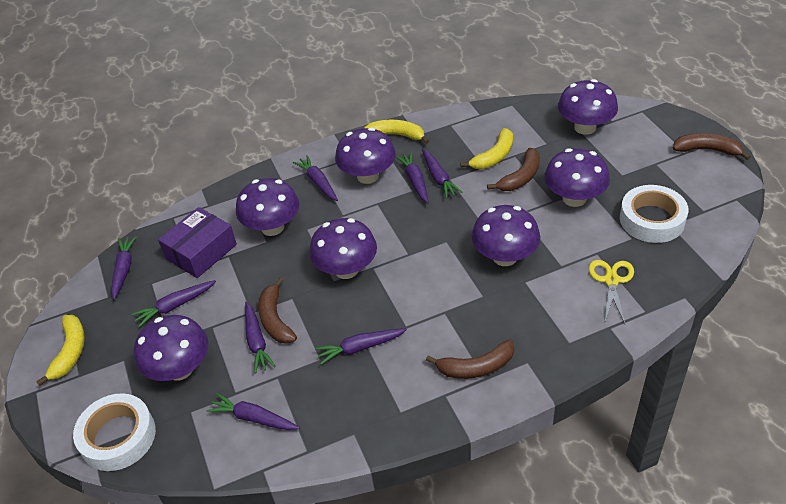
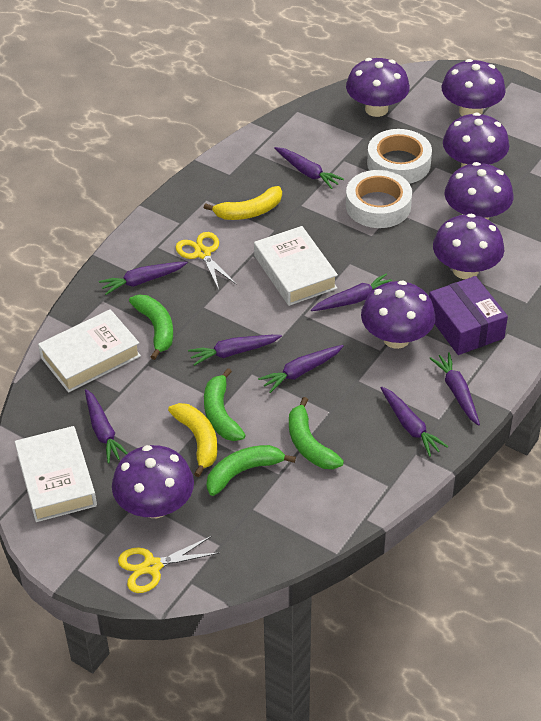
brown banana: [258,277,297,344] [426,339,514,379] [487,148,540,191] [672,133,751,160] = 4 -> none = 0
green banana: none = 0 -> [129,295,173,360] [204,368,246,441] [206,445,296,496] [289,397,344,469] = 4
white book: none = 0 -> [15,426,97,522] [38,309,141,392] [254,226,338,306] = 3
yellow banana: [36,315,85,386] [364,120,429,144] [460,128,513,169] = 3 -> [168,403,217,477] [204,186,282,220] = 2
yellow scissors: [589,260,634,324] = 1 -> [118,536,219,593] [176,232,237,289] = 2

